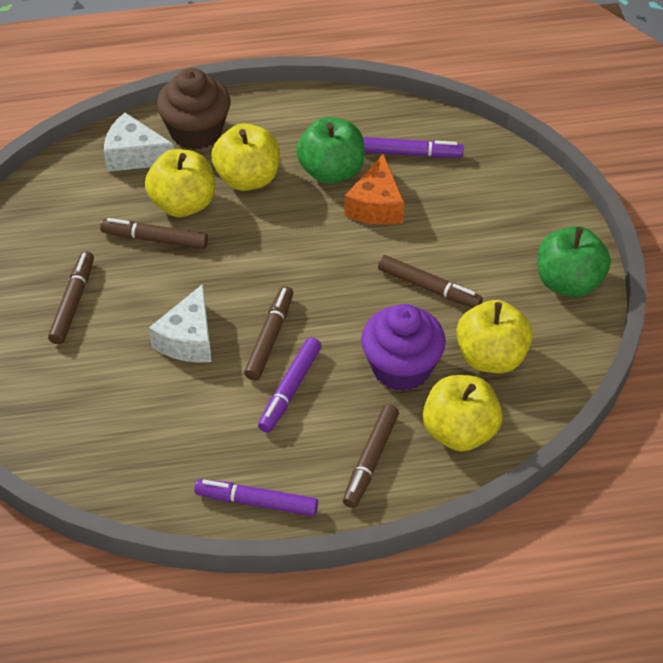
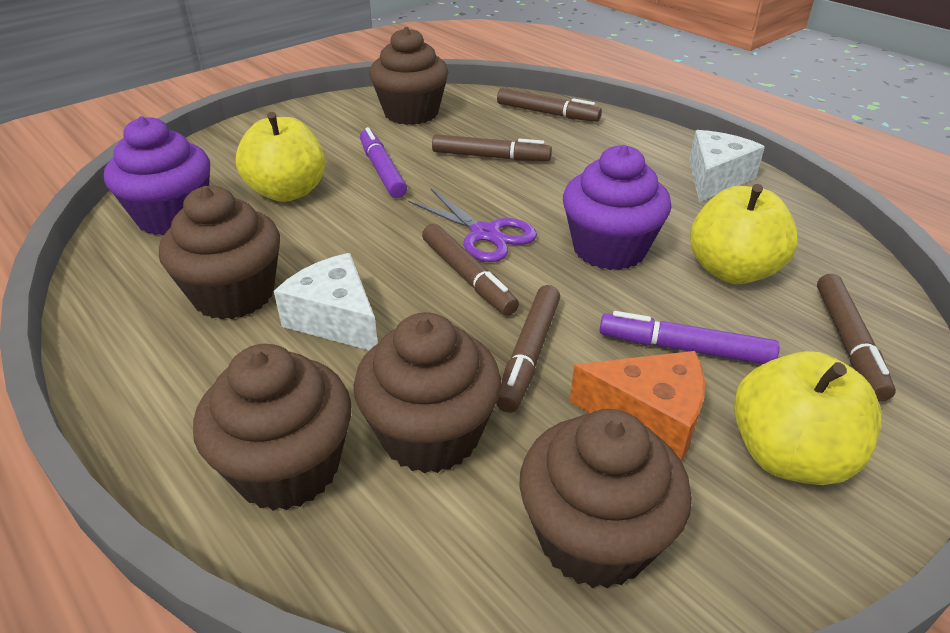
brown cupcake: [157,68,231,150] = 1 -> [159,186,280,320] [193,344,352,511] [354,312,501,473] [369,27,448,125] [519,409,692,588] = 5
green apple: [296,117,365,184] [537,226,611,297] = 2 -> none = 0
purple cupcake: [361,304,446,391] = 1 -> [104,116,210,236] [563,145,671,270] = 2
purple marker: [194,479,318,516] [258,337,321,432] [363,137,464,158] = 3 -> [360,127,407,198] [600,311,779,364] = 2
purple scissors: none = 0 -> [408,189,537,262] = 1
yellow apple: [145,149,215,217] [211,123,280,191] [423,375,503,452] [456,300,533,373] = 4 -> [236,112,325,202] [690,184,798,284] [734,351,882,485] = 3

